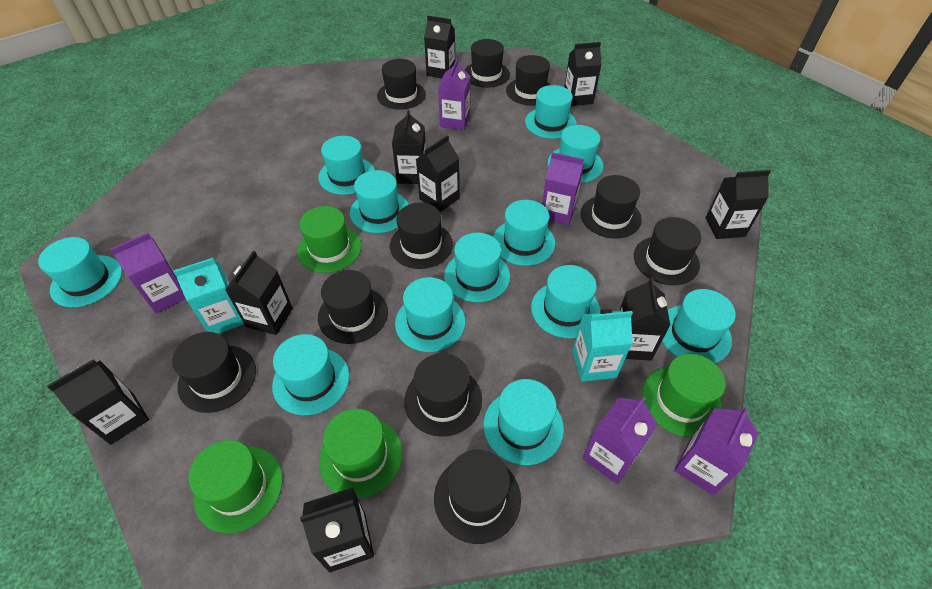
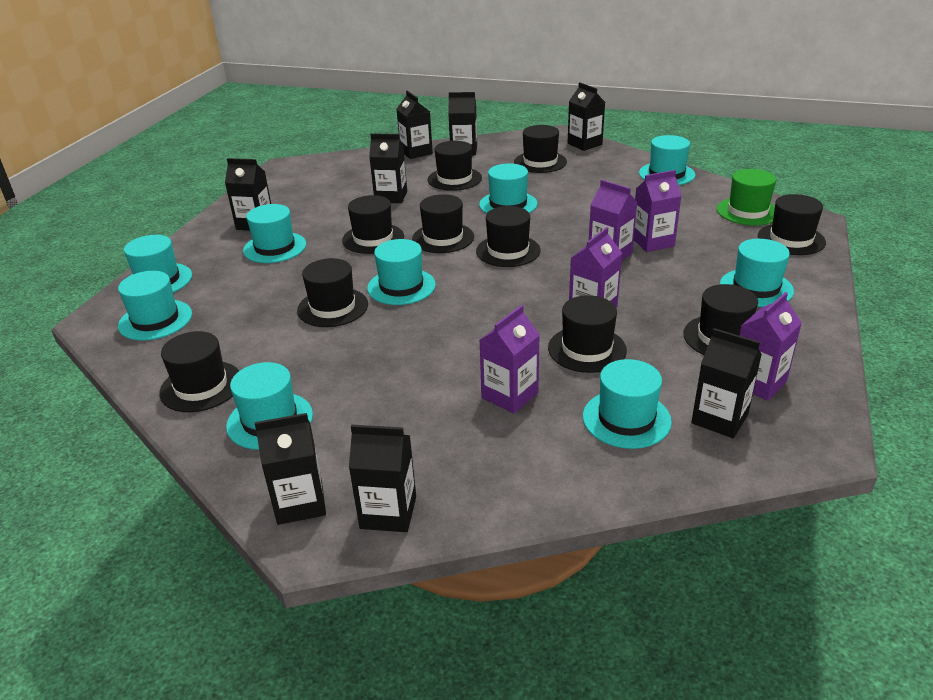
black carton: [47,359,149,445] [225,251,293,335] [300,488,374,573] [392,110,426,184] [416,135,460,212] [424,16,455,78] [564,42,602,106] [619,277,670,361] [706,170,771,239] = 9 -> [225,158,271,231] [255,413,326,525] [349,424,416,532] [369,134,407,203] [397,90,433,159] [448,92,477,156] [568,82,605,151] [691,328,762,438] = 8
green hat: [189,440,283,533] [297,206,361,273] [319,409,402,498] [642,354,726,437] = 4 -> [717,169,776,225] = 1
turquoise carton: [173,258,244,334] [572,309,633,382] = 2 -> none = 0
turquoise hat: [38,237,122,307] [272,334,349,415] [318,136,375,195] [350,170,409,233] [395,277,465,352] [444,233,510,302] [483,379,564,465] [493,200,555,266] [525,85,577,139] [531,265,601,338] [548,125,604,183] [662,289,736,363] = 12 -> [118,271,192,340] [124,235,192,293] [226,362,313,450] [243,204,306,263] [367,239,436,305] [479,163,537,213] [583,359,672,449] [639,135,696,185] [720,239,794,307] = 9

